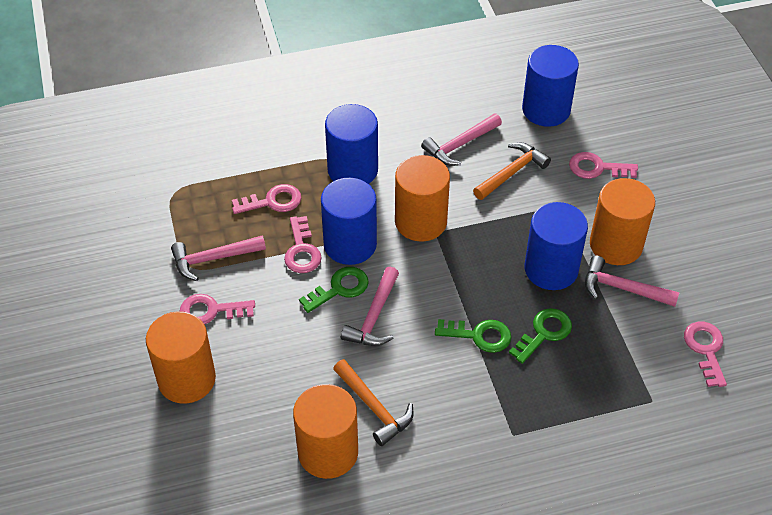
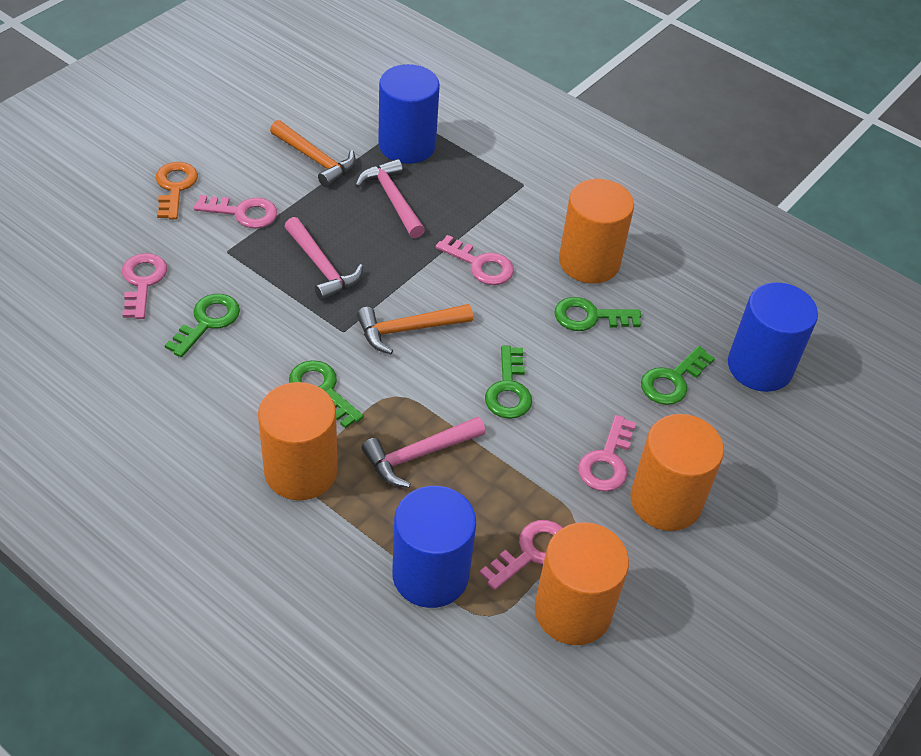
blue cylinder: [321,178,377,265] [325,104,378,184] [522,45,579,127] [525,202,588,290] = 4 -> [378,64,440,164] [392,486,476,608] [728,282,818,392] = 3
green key: [299,267,369,313] [435,319,512,353] [509,308,572,364] = 3 -> [165,294,240,357] [289,360,364,429] [485,345,532,419] [554,297,641,331] [641,346,715,405] = 5
orange key: none = 0 -> [156,162,198,219] = 1
pink hammer: [171,235,266,281] [341,267,399,346] [421,113,502,166] [585,255,679,307] = 4 -> [284,217,363,301] [355,159,425,238] [362,417,486,488] = 3

